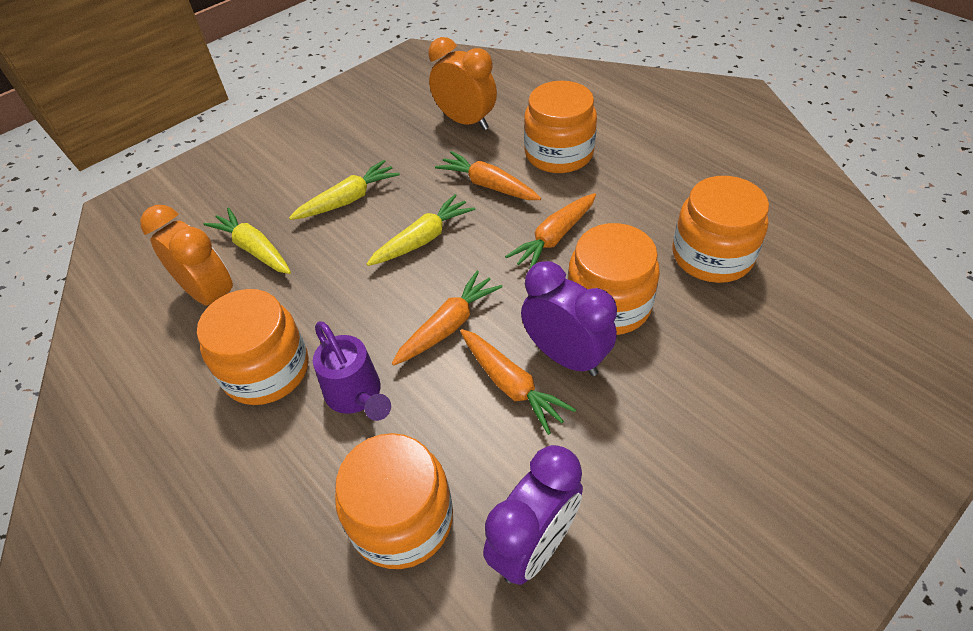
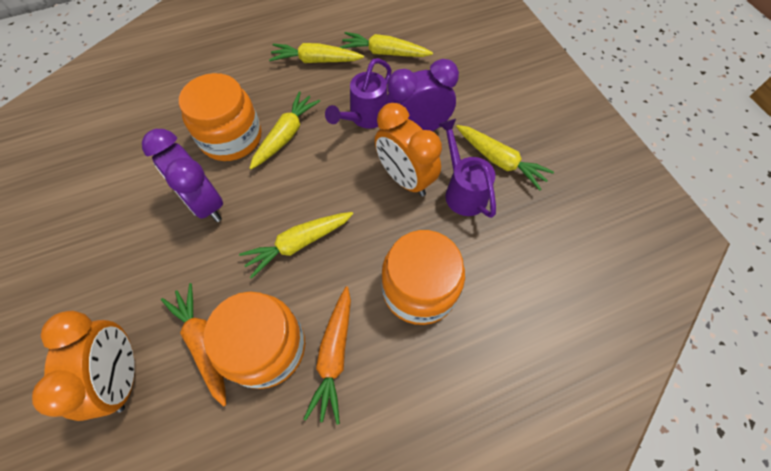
orange carrot: [392,271,503,366] [435,151,541,200] [460,329,576,435] [505,193,596,270] = 4 -> [161,283,226,407] [304,287,351,425] = 2
orange jar: [197,289,309,405] [335,433,453,569] [524,81,597,173] [568,223,660,335] [673,176,769,283] = 5 -> [179,73,262,161] [203,292,305,389] [381,230,465,325] = 3
purple watering can: [313,322,391,421] = 1 -> [325,58,392,129] [438,119,496,218] = 2
yellow carrot: [204,207,291,274] [289,160,400,220] [367,194,475,266] = 3 -> [239,212,353,279] [250,92,320,170] [269,43,364,63] [340,32,433,57] [456,125,554,190] = 5

